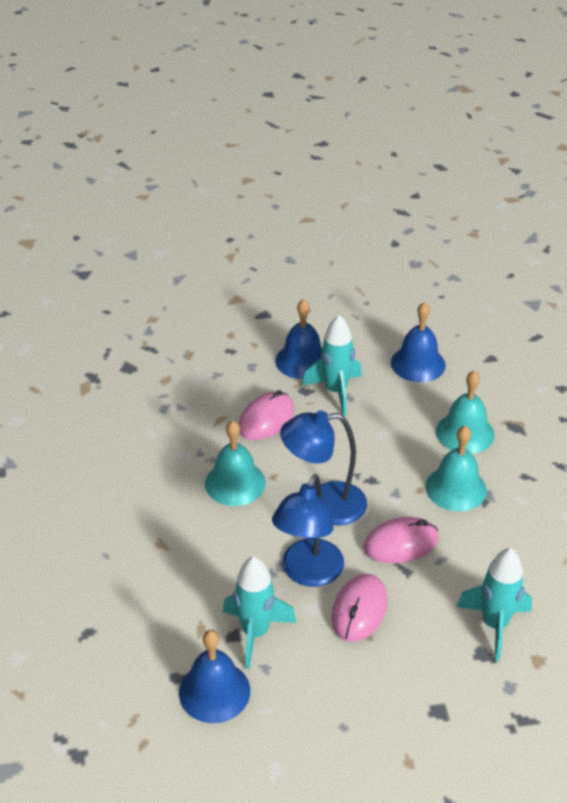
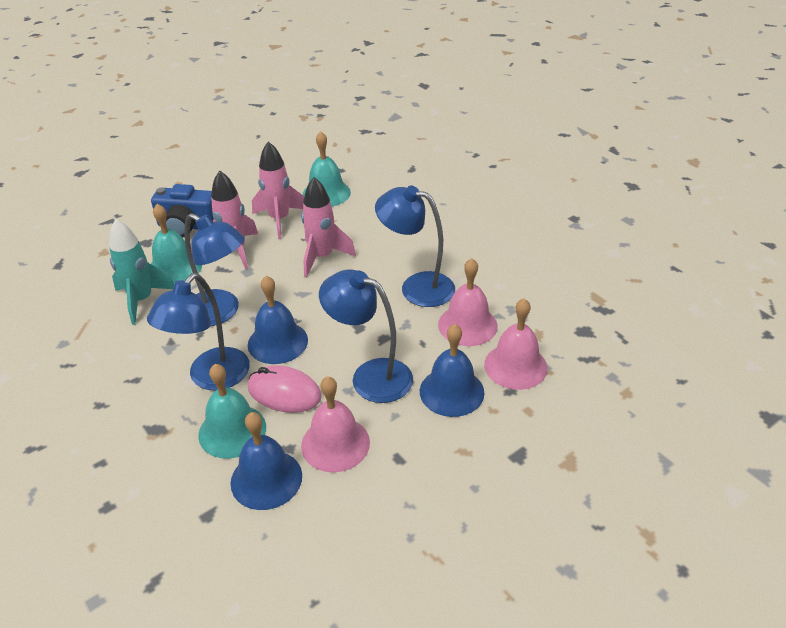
blue camera: none = 0 -> [151,184,214,238] = 1
blue lamp: [272,474,344,587] [280,410,367,525] = 2 -> [147,273,250,391] [184,213,245,326] [319,269,413,403] [375,186,455,307] = 4
pink bell: none = 0 -> [301,376,370,472] [438,258,498,346] [484,298,548,390] = 3
pink mouse: [239,390,294,440] [332,574,388,642] [363,517,439,563] = 3 -> [248,365,322,413] = 1
pink rocket: none = 0 -> [211,170,258,269] [252,141,304,239] [301,177,356,277] = 3
turquoise rocket: [223,556,296,669] [302,315,362,416] [456,548,532,661] = 3 -> [109,219,174,325] = 1

